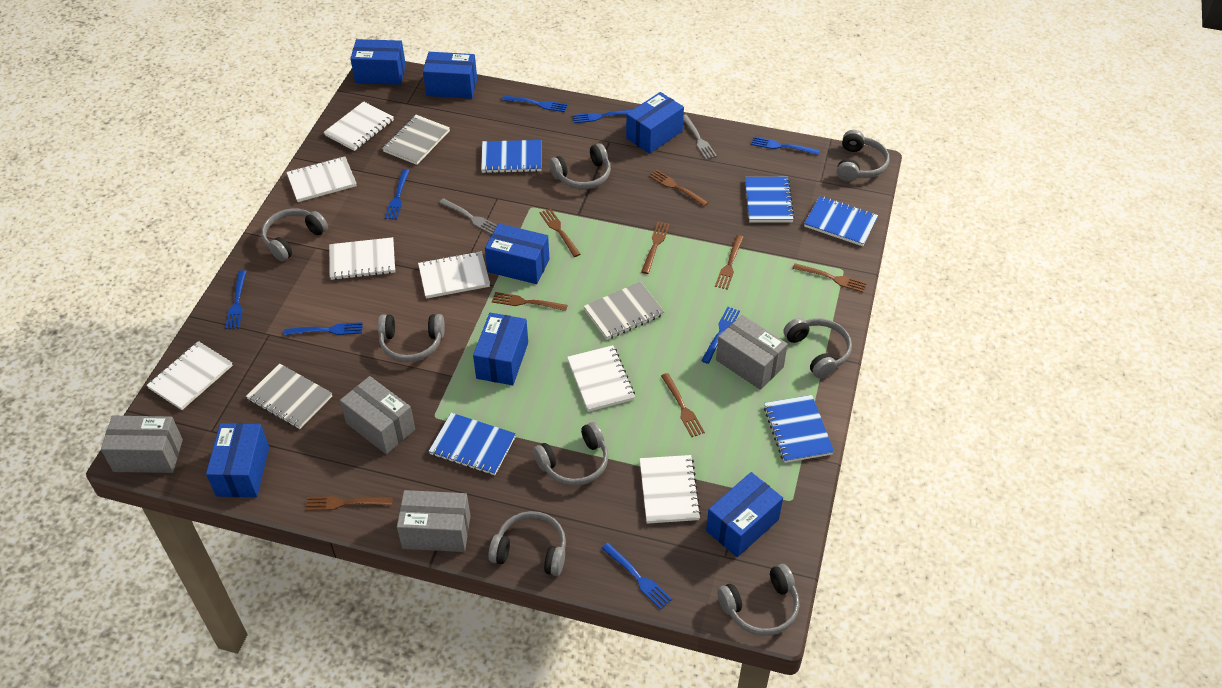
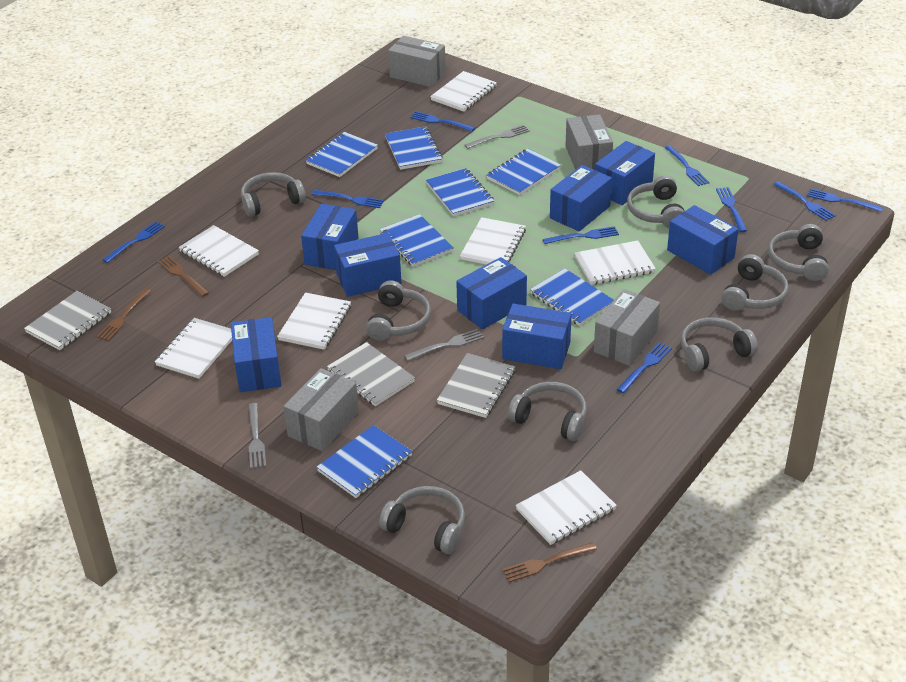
blue box: [206,423,269,497] [350,39,406,85] [423,52,477,99] [473,313,528,385] [485,223,549,284] [626,92,684,154] [706,472,783,557] = 7 -> [231,317,281,392] [301,204,358,270] [334,233,402,297] [456,257,527,330] [502,304,572,369] [550,165,612,231] [595,141,655,205] [667,205,739,275] = 8
blue fork: [225,270,246,329] [284,322,363,335] [385,169,410,220] [502,96,567,112] [573,110,632,123] [602,543,672,609] [701,307,740,364] [751,137,820,155] = 8 -> [102,221,165,263] [312,190,384,208] [410,111,475,131] [543,226,619,244] [617,342,672,393] [665,145,710,186] [716,187,747,232] [773,181,836,221] [807,188,883,212] = 9
blue notebook: [429,413,516,475] [481,140,541,173] [745,177,795,223] [764,395,834,463] [804,196,878,246] = 5 -> [306,132,378,177] [317,425,413,498] [379,214,454,267] [385,126,443,170] [426,168,494,217] [486,149,561,195] [530,268,614,326] = 7
brown fork: [306,496,393,511] [492,292,568,311] [539,208,580,257] [641,221,670,274] [649,170,708,207] [661,373,705,437] [715,235,744,290] [793,263,867,292] = 8 -> [97,289,151,341] [158,256,209,297] [502,542,597,582] = 3
grey fork: [439,198,497,235] [683,115,717,160] = 2 -> [248,403,266,469] [404,329,484,361] [465,125,530,149] = 3

